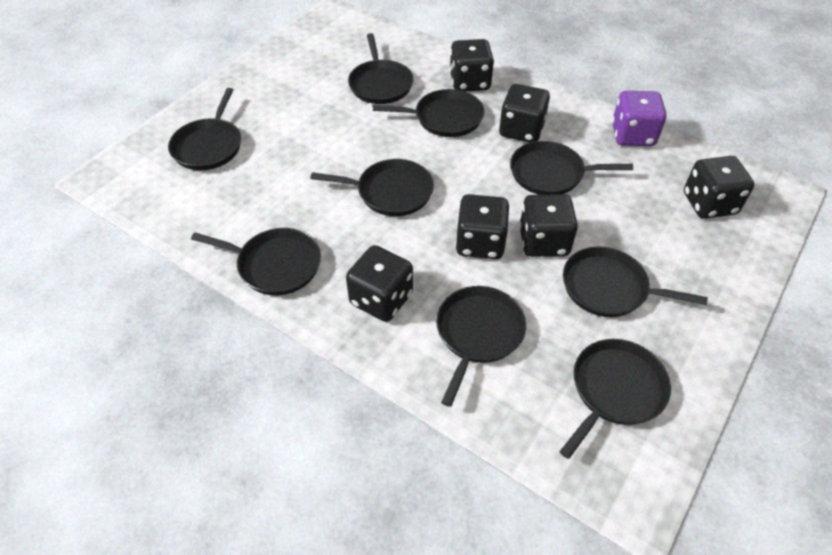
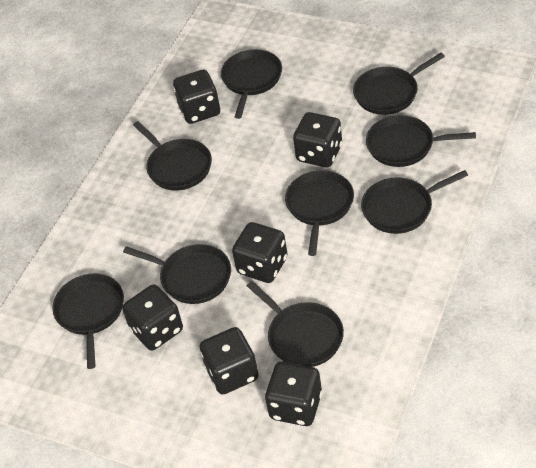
purple dice: [612,91,666,146] = 1 -> none = 0

